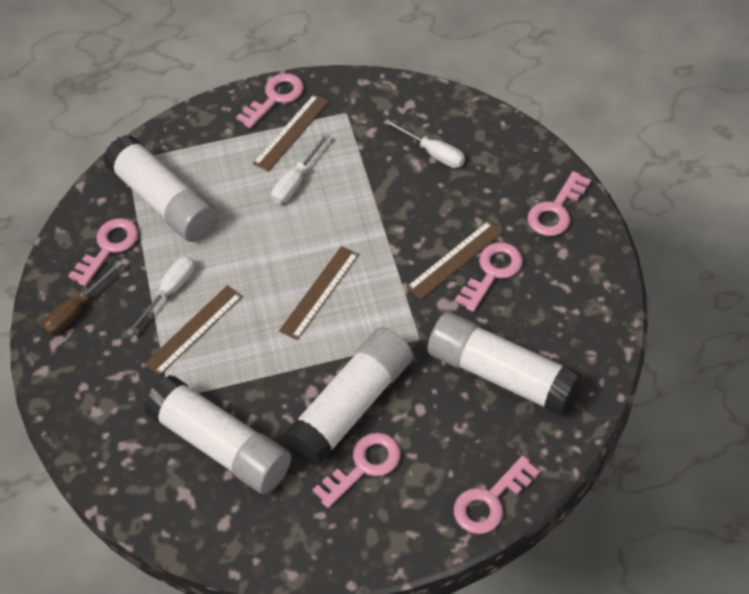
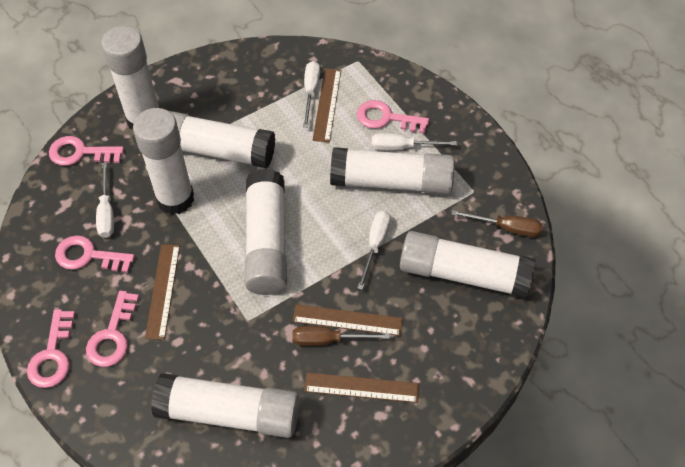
brown screwdriver: [43,261,122,335] = 1 -> [292,326,390,346] [451,210,542,237] = 2
pink key: [68,218,139,287] [236,73,304,129] [313,433,401,508] [454,455,540,534] [455,242,523,312] [527,171,591,236] = 6 -> [27,309,75,388] [49,136,124,166] [55,235,135,273] [86,291,139,367] [357,100,429,134] = 5
white glue stick: [104,135,218,242] [144,375,291,494] [283,327,413,467] [428,312,582,417] = 4 -> [101,26,160,129] [133,108,194,215] [151,373,300,438] [167,110,275,168] [244,168,287,295] [330,147,455,194] [400,231,536,299] = 7
white screwdriver: [126,256,195,335] [272,133,330,203] [384,119,465,168] = 3 -> [96,162,114,238] [303,61,320,127] [357,211,391,290] [372,133,457,150] = 4

